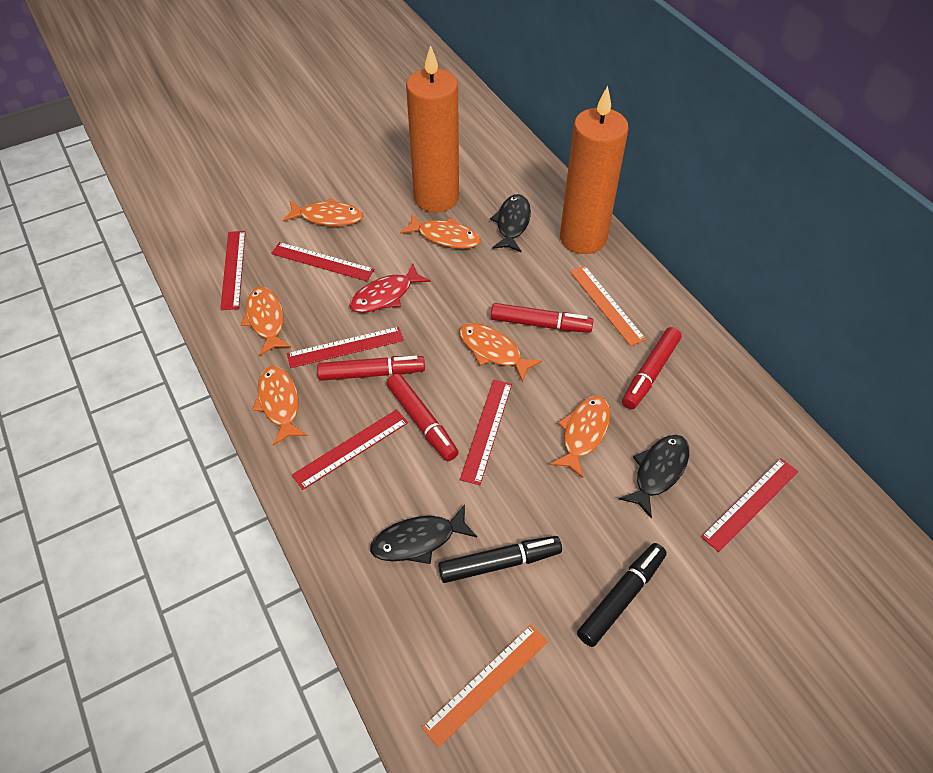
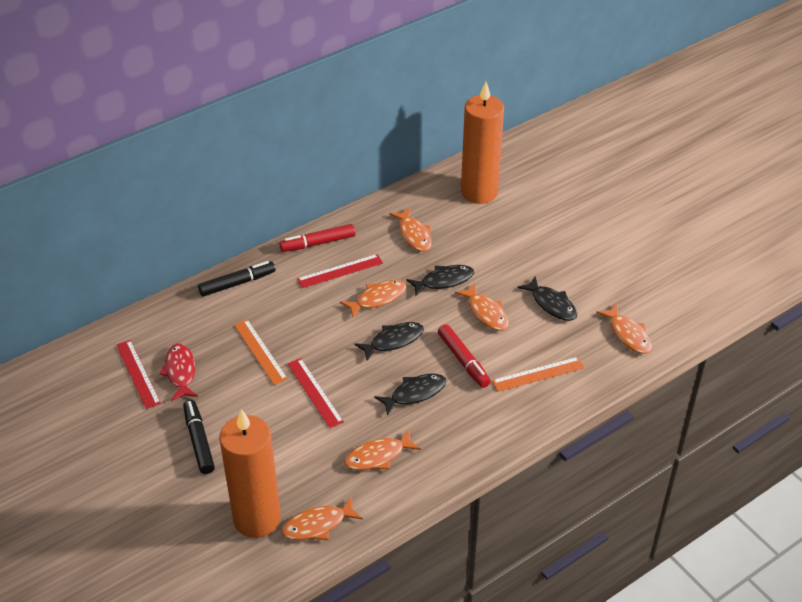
black fish: [370,505,477,564] [490,194,531,252] [619,435,689,519] = 3 -> [355,322,424,361] [374,374,446,416] [406,265,474,297] [517,276,577,321] = 4
red marker: [317,356,425,381] [386,374,459,461] [491,303,593,333] [622,327,682,409] = 4 -> [279,224,355,252] [438,324,491,388] = 2
red ruler: [220,231,246,310] [271,242,374,281] [287,327,404,368] [292,409,408,490] [460,380,512,485] [701,458,798,552] = 6 -> [116,340,161,409] [287,358,344,428] [297,254,383,288] = 3

